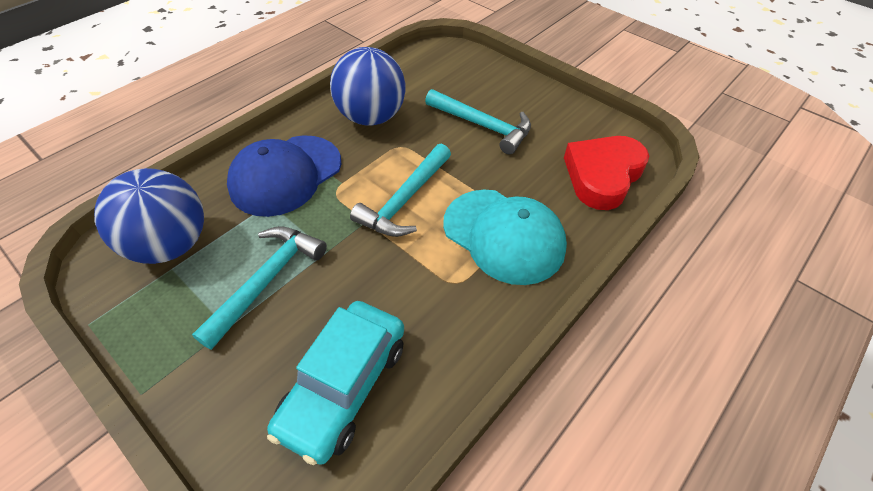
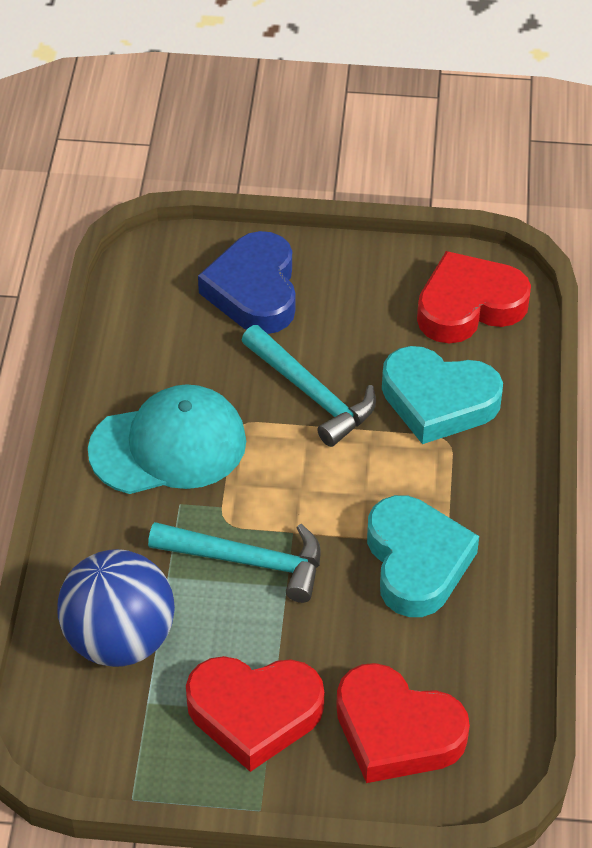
blue ball: [94,168,204,264] [330,47,405,126] = 2 -> [57,549,175,667] = 1
blue cap: [227,136,341,217] = 1 -> none = 0
blue heart: none = 0 -> [198,231,296,334] = 1
red heart: [564,136,649,210] = 1 -> [186,656,324,772] [336,663,470,783] [417,251,531,343] = 3
turquoise car: [267,301,404,465] = 1 -> none = 0
turquoise hammer: [192,226,327,350] [350,144,451,237] [425,89,531,155] = 3 -> [148,522,321,603] [242,325,376,447] = 2
turquoise heart: none = 0 -> [367,495,479,617] [382,346,503,444] = 2

